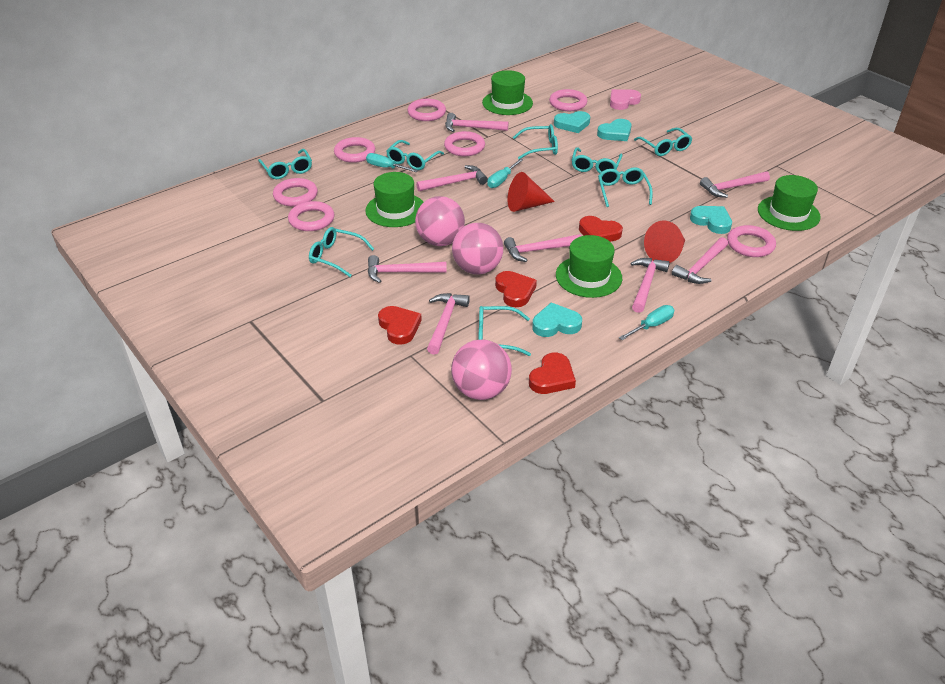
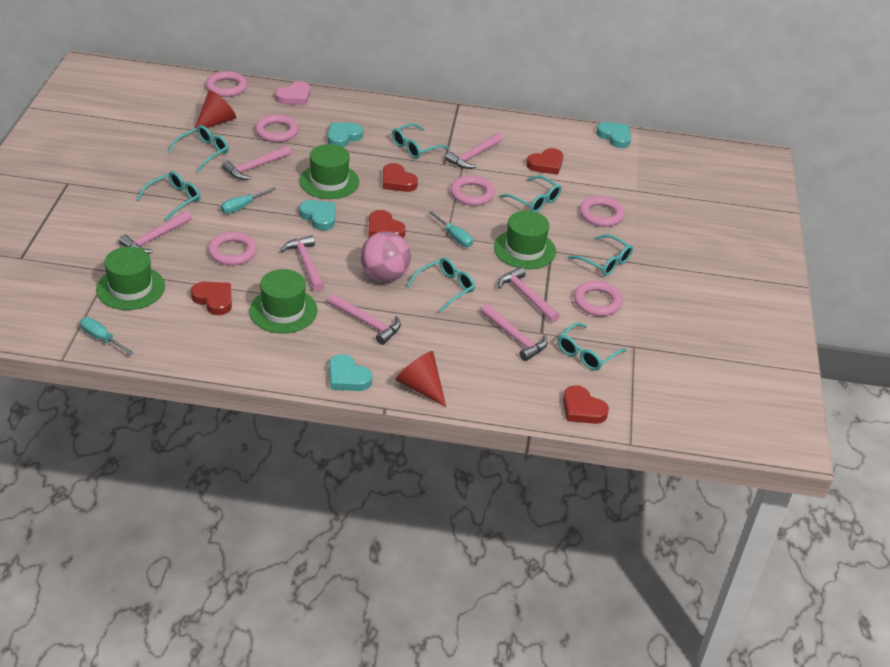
pink ball: [415,196,465,246] [451,339,512,400] [452,223,503,274] = 3 -> [361,231,411,282] = 1
pink hammer: [368,255,447,283] [416,165,488,191] [427,293,470,354] [445,113,508,132] [504,234,581,262] [630,258,670,313] [672,237,728,284] [700,171,770,198] = 8 -> [119,211,192,254] [222,145,291,180] [281,235,324,292] [328,294,401,345] [445,133,503,169] [481,304,548,361] [498,267,560,322] = 7
pink ring: [273,178,318,206] [288,201,334,231] [334,137,375,163] [407,99,446,121] [444,131,485,156] [549,89,587,111] [727,225,776,257] = 7 -> [206,71,247,97] [208,232,257,265] [255,115,298,142] [450,176,495,206] [574,281,623,316] [580,196,624,227] = 6
red heart: [378,306,422,345] [495,271,537,307] [529,353,576,394] [579,216,623,242] = 4 -> [191,282,232,315] [368,210,406,238] [383,163,418,192] [526,148,563,175] [563,385,609,424] = 5
turquoise glasses: [258,149,312,179] [309,227,374,277] [386,140,444,170] [478,306,531,356] [513,124,558,159] [572,147,623,173] [598,167,653,207] [634,128,692,156] = 8 -> [136,171,201,221] [168,125,229,172] [392,123,450,159] [407,257,475,313] [499,175,561,212] [557,322,626,371] [568,234,633,276] = 7

